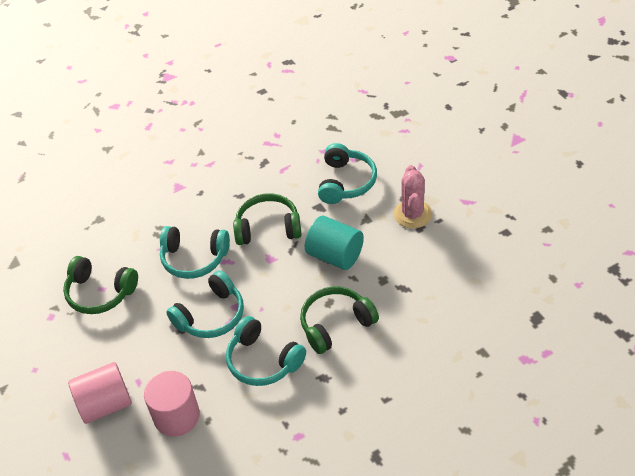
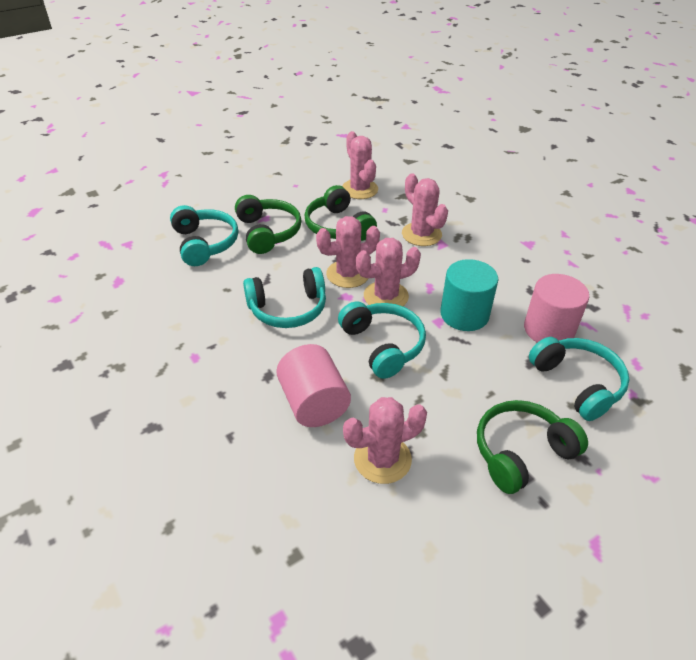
pink cactus: [394,165,432,229] = 1 -> [316,216,380,288] [342,131,378,199] [343,397,427,484] [356,238,421,306] [402,173,448,246] = 5

